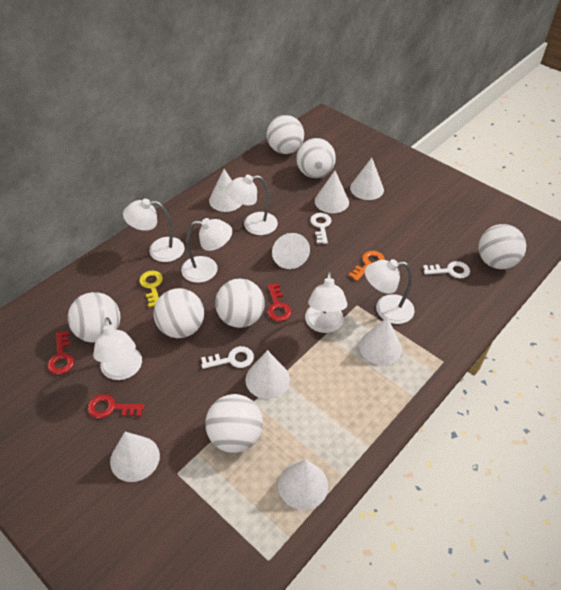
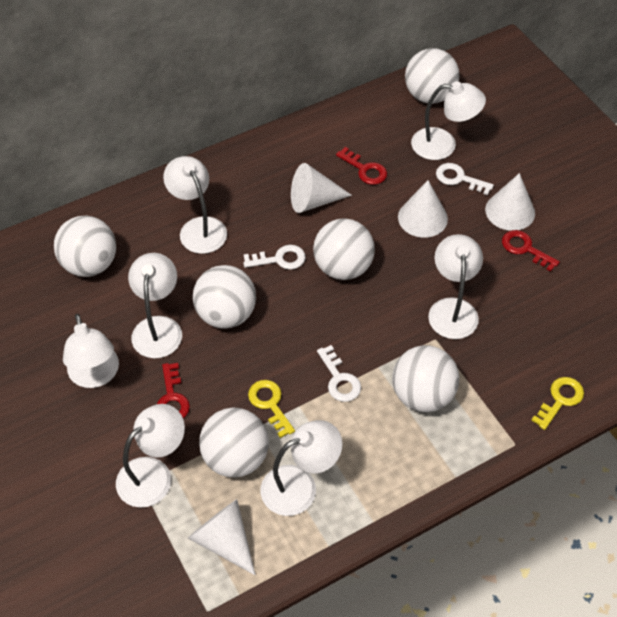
orange key: [348,251,385,281] = 1 -> none = 0
white ball: [68,292,120,343] [153,288,204,338] [205,394,263,453] [215,279,265,328] [267,115,304,154] [296,138,336,178] [478,224,526,269] = 7 -> [54,216,116,277] [193,265,256,329] [199,408,269,478] [313,218,375,280] [392,345,459,412] [405,48,459,104] = 6
white cone: [110,432,160,482] [209,169,242,212] [245,350,290,399] [272,233,310,269] [278,460,328,510] [315,171,349,213] [350,158,384,200] [359,317,402,365] = 8 -> [188,499,255,575] [291,163,352,213] [398,180,448,238] [485,173,535,231] = 4
white lamp: [93,317,142,380] [123,199,185,262] [181,218,232,283] [226,175,278,235] [305,271,347,333] [365,259,415,324] = 6 -> [63,314,119,388] [116,404,185,508] [128,253,182,358] [163,156,227,254] [261,420,343,516] [411,81,486,160] [428,234,483,339] = 7
yellow key: [139,271,163,308] = 1 -> [248,380,295,438] [531,377,584,430] = 2

